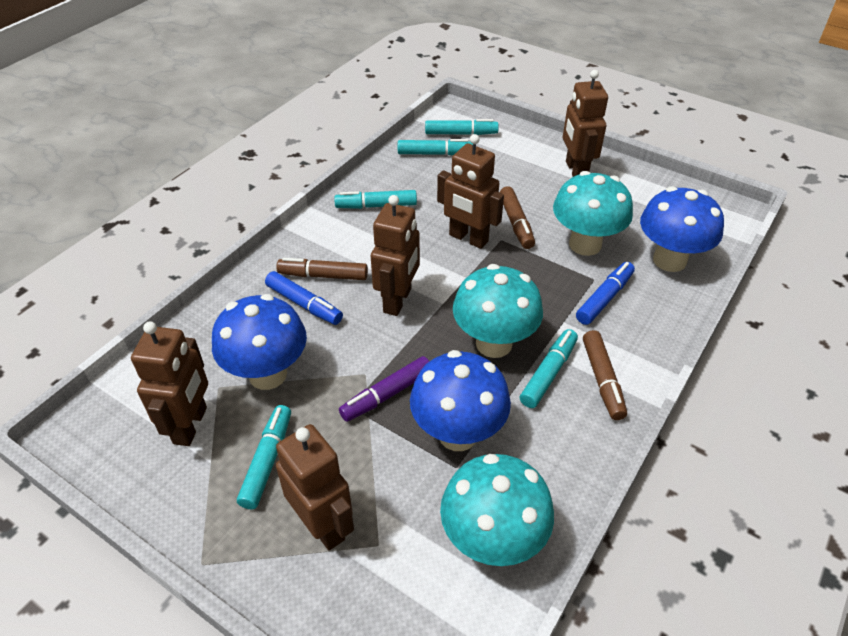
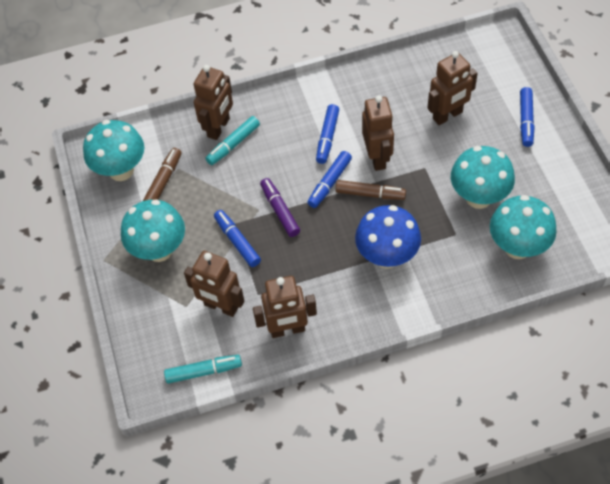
blue marker: [265,271,343,325] [576,262,635,325] = 2 -> [214,210,261,267] [307,151,352,208] [316,104,339,164] [520,87,534,147] = 4
blue mushroom: [212,294,307,390] [410,350,511,451] [640,186,724,272] = 3 -> [355,205,421,269] = 1
brown marker: [276,258,368,280] [500,186,535,249] [583,330,627,420] = 3 -> [143,148,181,201] [336,180,406,200] = 2
turquoise marker: [237,405,291,509] [334,190,417,209] [398,139,473,155] [425,119,499,135] [520,329,578,408] = 5 -> [164,355,242,384] [206,116,260,165] = 2
turquoise mushroom: [440,454,554,566] [453,264,543,358] [553,171,633,256] = 3 -> [83,120,144,181] [121,200,185,262] [451,146,515,209] [490,195,557,259] = 4

